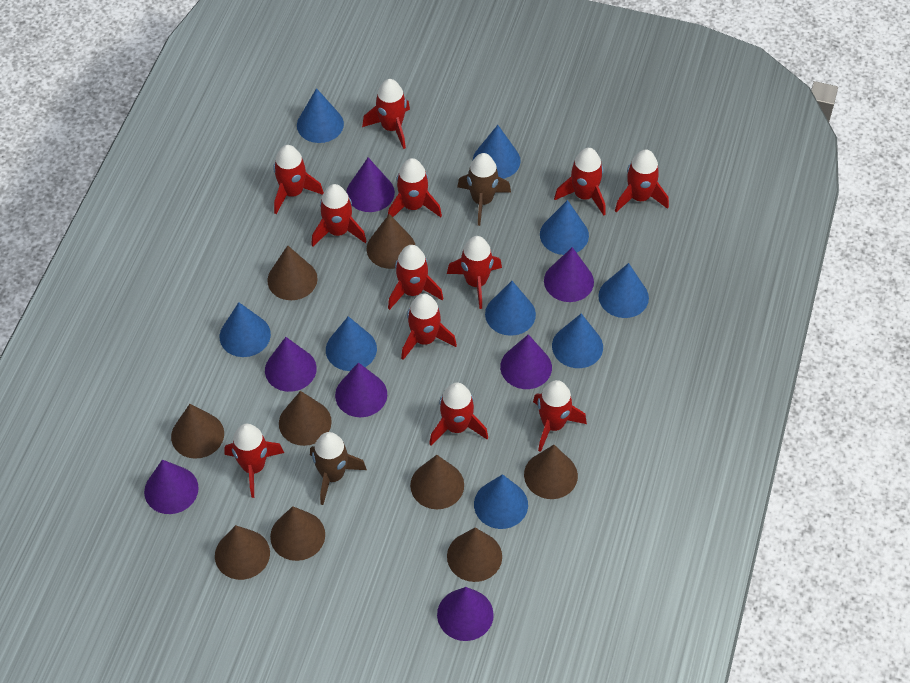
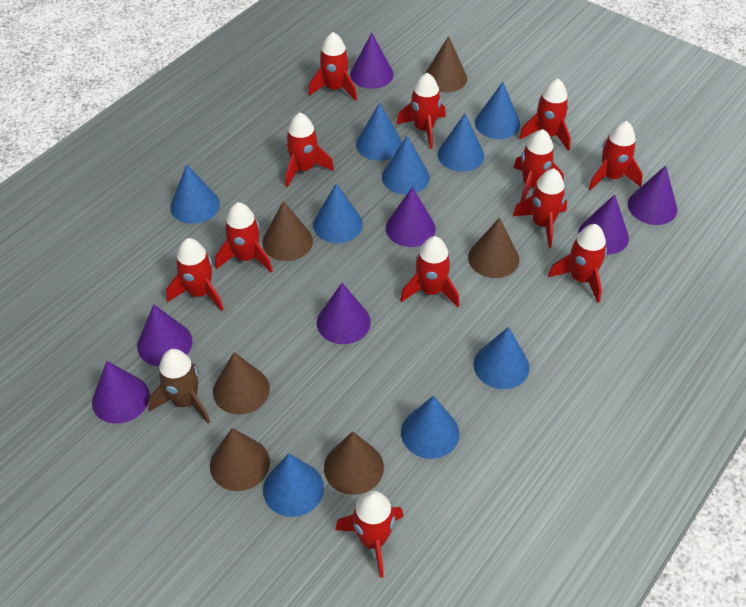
brown cone: [171,404,224,459] [215,525,270,580] [267,245,318,300] [270,506,325,561] [279,391,332,446] [367,214,416,269] [410,455,464,509] [447,528,502,582] [524,445,578,499] = 9 -> [210,428,270,491] [213,352,270,414] [262,201,313,261] [324,431,384,495] [425,36,467,92] [468,217,519,278] = 6
brown rocket: [310,432,367,505] [457,153,511,226] = 2 -> [148,349,210,424] = 1

